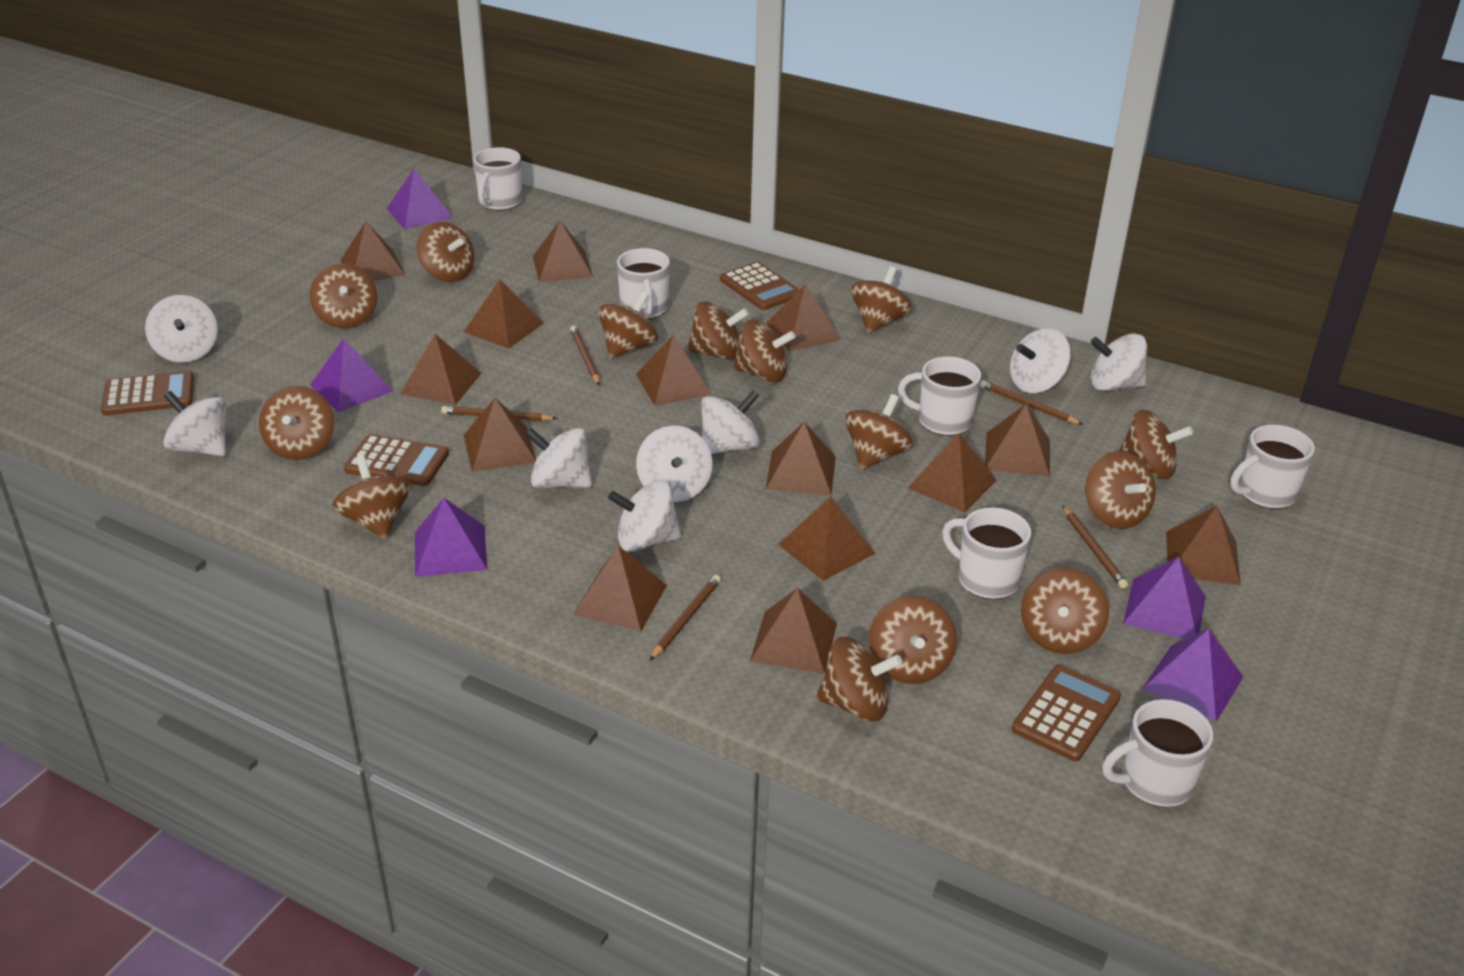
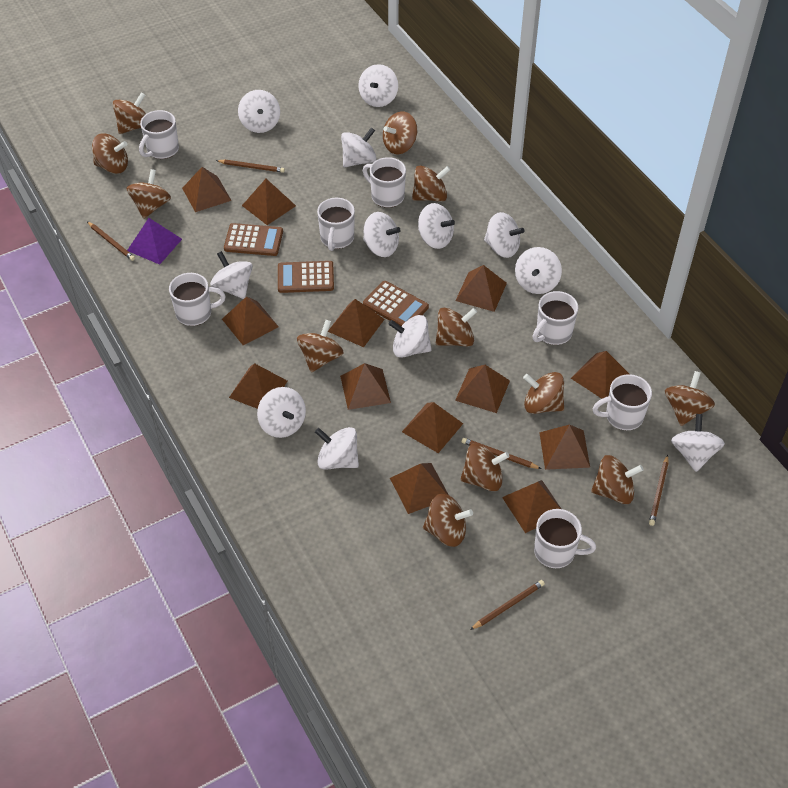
brown calculator: [101,371,194,415] [344,434,449,486] [720,262,800,310] [1012,665,1121,761] = 4 -> [224,223,283,256] [278,261,334,293] [363,281,429,326] = 3
brown pyramid: [341,221,405,281] [400,334,481,405] [464,280,544,349] [464,398,536,472] [533,220,593,282] [573,546,667,632] [636,335,712,406] [750,588,837,674] [766,284,841,351] [766,422,836,495] [778,496,876,581] [907,433,997,513] [985,404,1050,477] [1166,506,1241,585] = 14 -> [182,167,232,212] [222,296,279,345] [229,363,288,409] [242,179,296,225] [328,299,385,347] [340,363,391,410] [390,463,449,514] [402,402,463,453] [455,265,507,312] [455,365,510,413] [502,480,561,533] [539,425,590,470] [571,351,629,399] = 13
brown spinning top: [259,386,334,460] [309,263,377,328] [332,455,411,539] [416,222,474,282] [598,292,658,358] [687,301,749,360] [733,320,795,382] [816,637,902,722] [845,394,913,469] [851,266,912,333] [869,595,957,684] [1021,568,1109,654] [1085,451,1156,529] [1119,410,1193,480] = 14 -> [92,133,128,174] [113,93,146,134] [126,169,171,219] [297,320,343,373] [383,111,417,154] [412,166,450,202] [423,494,473,547] [436,308,477,347] [460,443,510,491] [523,372,564,414] [591,455,644,504] [665,371,715,426] = 12
purple pyramid: [310,338,393,412] [386,169,453,229] [415,498,487,577] [1123,557,1206,639] [1142,629,1243,722] = 5 -> [127,218,182,265] = 1
white mug: [473,147,522,210] [617,248,670,319] [898,356,981,436] [942,507,1031,599] [1102,699,1213,807] [1230,425,1315,509] = 6 -> [139,110,179,159] [169,273,226,326] [317,198,355,251] [363,157,406,208] [532,291,578,345] [534,509,596,568] [592,374,652,430] = 7
white spinning top: [145,295,218,363] [164,391,226,456] [525,428,592,488] [608,481,681,552] [636,426,713,502] [701,390,760,454] [1010,328,1071,393] [1090,333,1147,391] = 8 -> [210,251,253,299] [238,90,280,133] [257,387,306,438] [315,427,359,470] [341,128,377,167] [358,64,398,107] [363,212,401,257] [388,315,432,358] [418,203,455,249] [484,212,525,258] [515,247,562,294] [671,414,725,472] = 12

